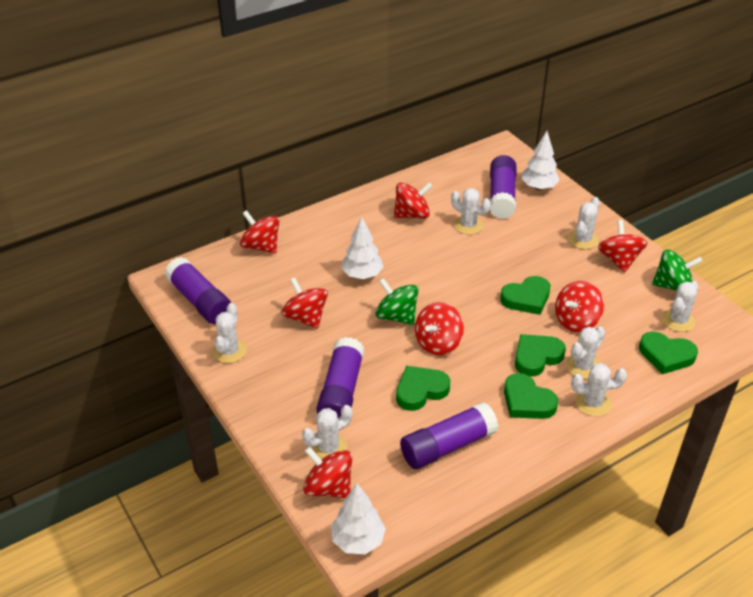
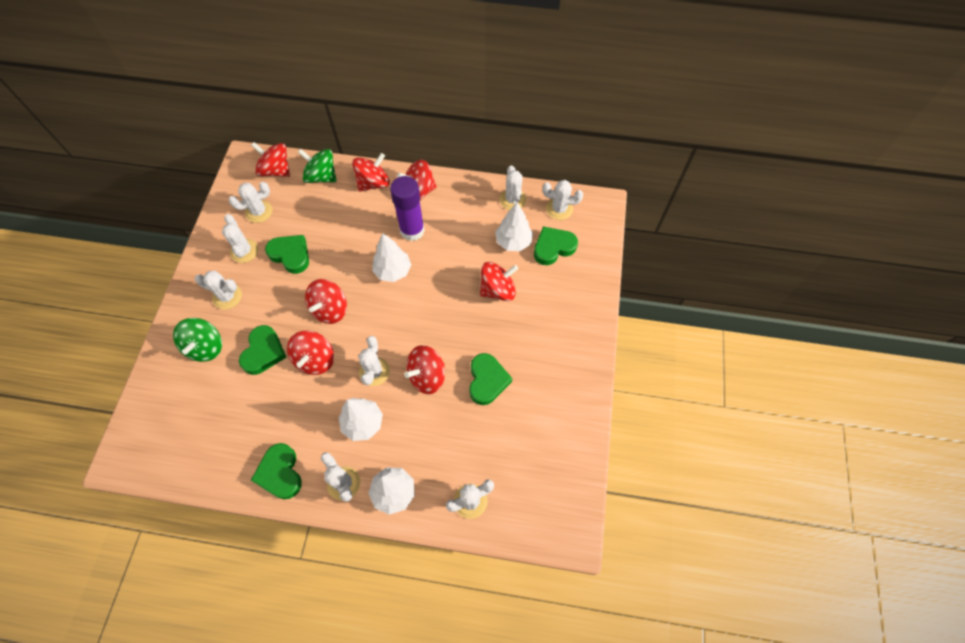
purple glue stick: [164,257,231,324] [316,337,364,418] [400,402,498,469] [490,155,516,219] = 4 -> [390,176,425,241] = 1
white cactus: [213,303,247,363] [302,405,352,459] [451,188,491,235] [566,327,605,379] [568,197,600,249] [571,363,627,417] [662,281,699,332] = 7 -> [195,271,242,310] [222,214,258,263] [229,182,273,223] [321,452,360,502] [358,336,390,386] [446,479,494,519] [499,165,526,210] [542,180,583,220] = 8
white tree: [331,483,386,554] [341,216,384,279] [521,131,560,190] = 3 -> [339,398,383,441] [368,467,415,515] [372,233,411,282] [495,202,533,251] = 4

